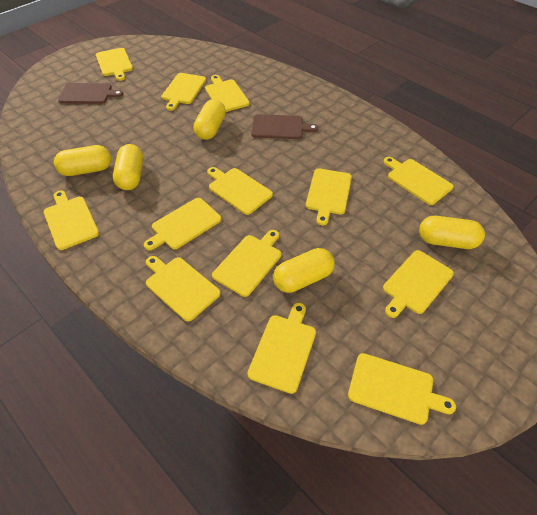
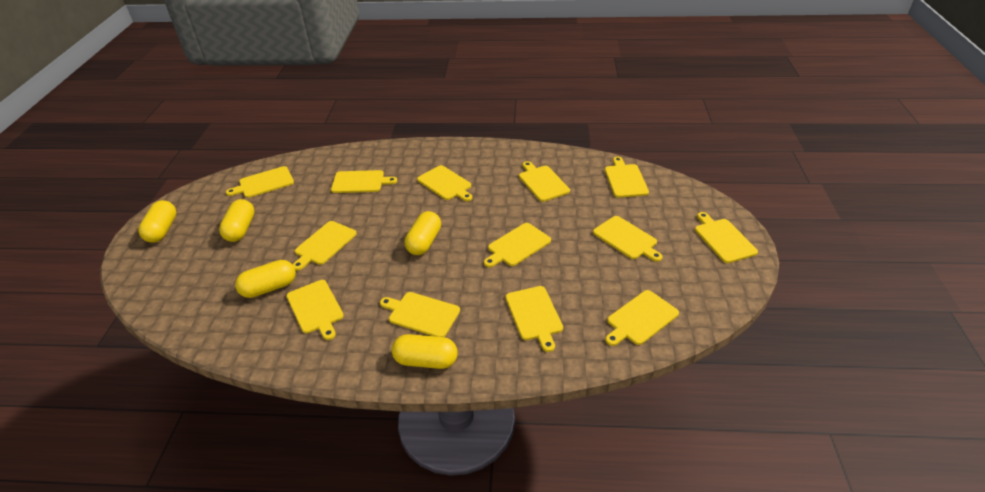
brown cutting board: [58,83,124,104] [251,114,318,139] = 2 -> none = 0

